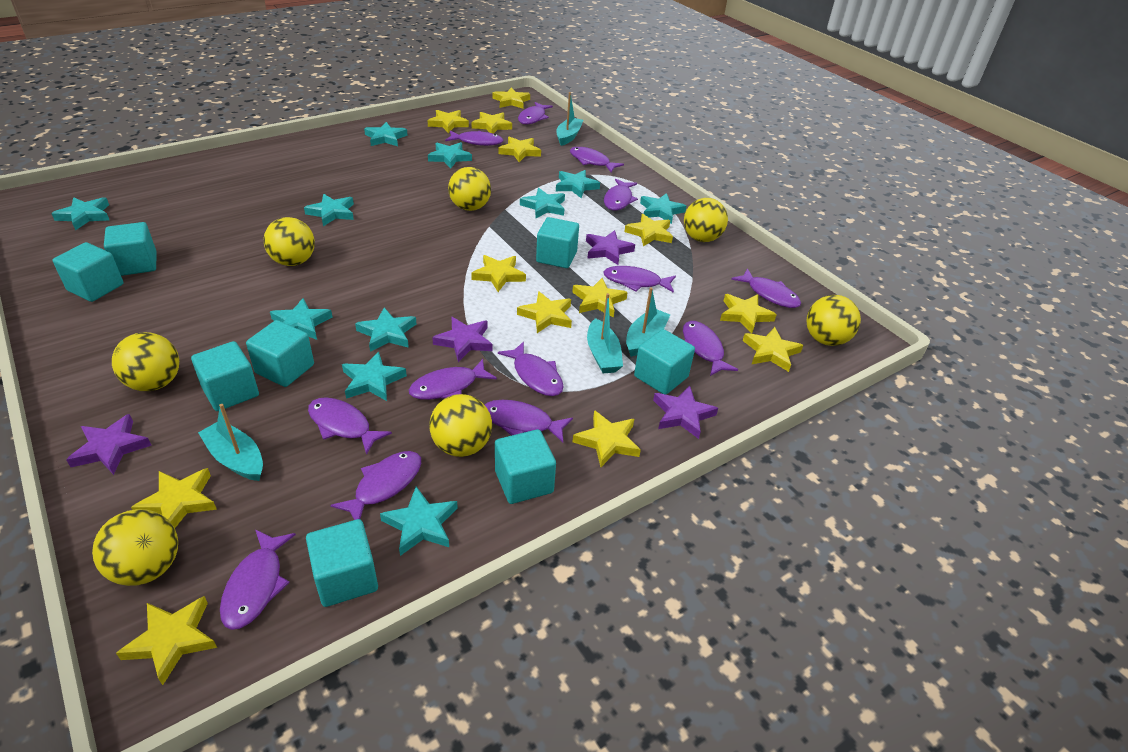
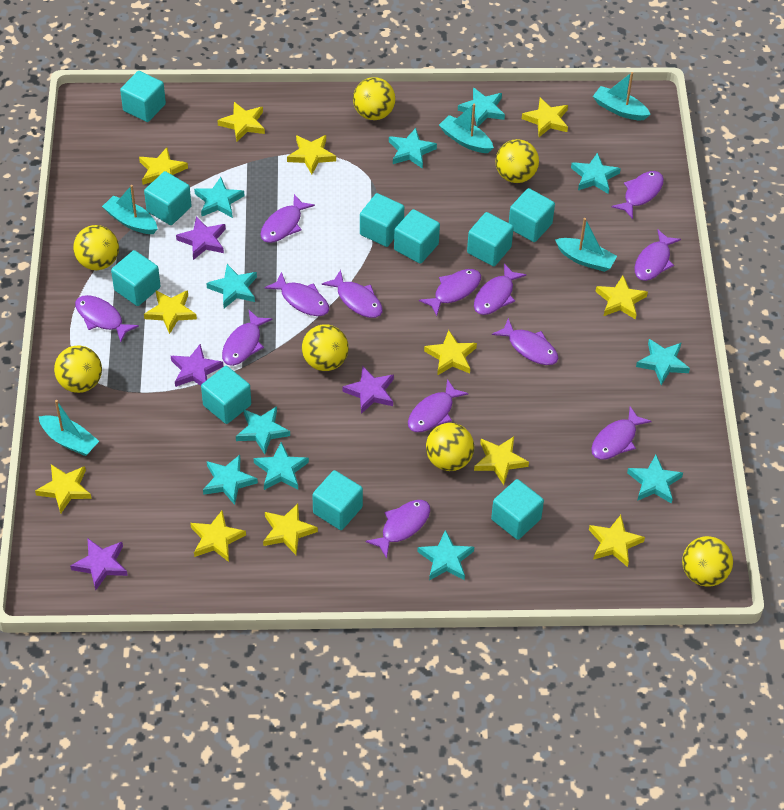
turquoise boat: [198,404,263,481] [556,92,583,146] [587,293,623,373] [626,287,670,357] = 4 -> [38,400,99,456] [102,185,157,234] [439,104,494,153] [555,218,617,272] [593,72,651,120] = 5
turquoise cube: [53,242,123,302] [104,222,156,276] [191,341,259,411] [246,320,314,387] [306,519,378,607] [495,429,556,504] [536,217,579,268] [634,329,695,395] = 8 -> [111,250,161,306] [120,71,166,122] [144,171,192,225] [201,366,251,424] [312,470,363,530] [360,193,404,247] [394,209,440,264] [467,212,514,266] [491,479,544,540] [509,188,555,242] = 10
yellow star: [116,596,217,685] [131,468,217,528] [427,110,469,133] [471,255,526,292] [472,112,512,134] [492,87,530,108] [498,137,541,162] [517,291,572,333] [572,278,628,318] [573,410,641,467] [624,214,673,246] [720,294,777,333] [743,327,803,372] = 13 -> [35,464,92,513] [139,148,188,185] [144,290,197,334] [190,511,246,562] [217,102,265,142] [263,504,318,555] [287,135,336,174] [424,330,477,376] [474,437,529,485] [522,97,568,137] [589,515,645,567] [595,275,648,320] = 12

